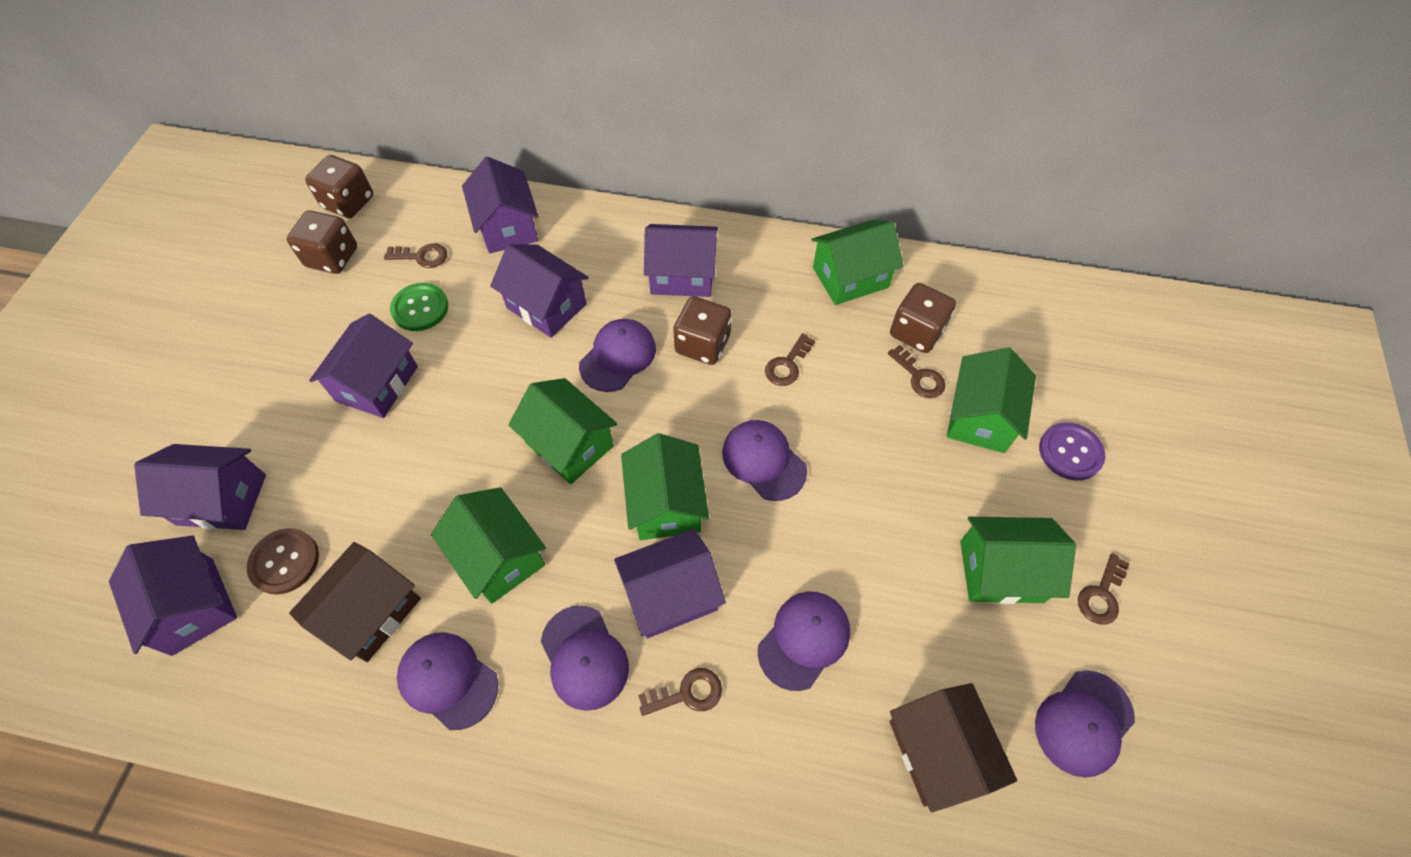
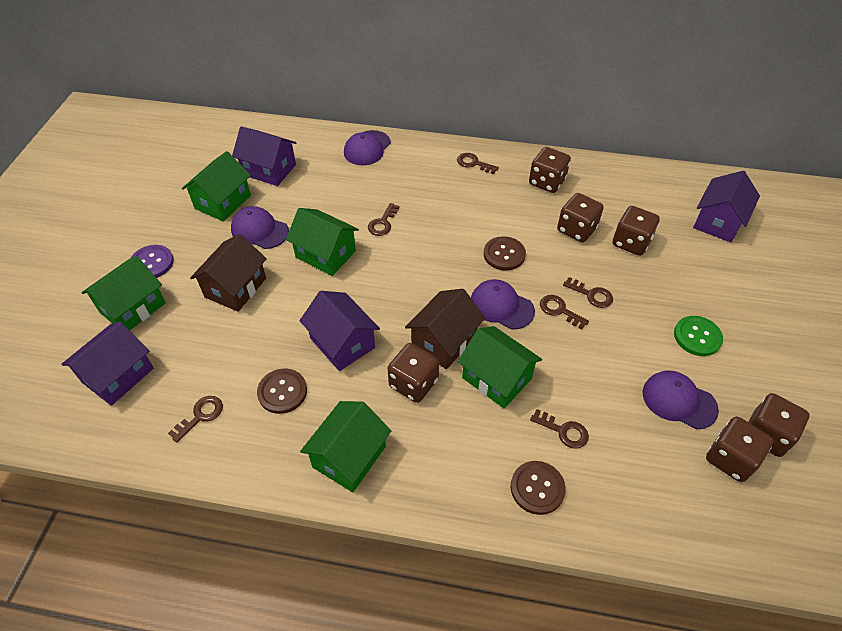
brown button: [247,528,319,595] = 1 -> [257,368,307,414] [484,236,526,271] [511,461,566,515] = 3
brown dice: [287,210,357,274] [305,155,373,218] [673,296,731,365] [890,283,956,353] = 4 -> [387,343,439,403] [529,147,571,193] [557,193,604,242] [613,206,660,256] [706,417,774,482] [749,393,810,457] = 6
brown key: [384,243,447,268] [638,668,722,716] [765,333,815,386] [888,345,946,398] [1078,553,1130,624] = 5 -> [168,396,223,443] [368,203,400,236] [457,153,499,174] [530,409,589,449] [540,295,589,329] [563,277,613,308] = 6
green house: [431,487,546,604] [508,378,618,484] [621,433,709,540] [811,220,904,305] [947,347,1036,453] [960,517,1076,604] = 6 -> [81,256,166,330] [182,151,251,222] [286,208,359,276] [300,401,391,492] [458,326,542,409] = 5
purple cap: [397,632,498,730] [541,605,629,711] [579,319,656,392] [722,420,807,501] [758,591,850,691] [1035,670,1135,778] = 6 -> [231,206,289,249] [344,130,391,166] [471,279,535,330] [643,370,719,429] = 4
purple house: [109,535,237,656] [134,444,266,530] [309,314,418,418] [462,157,539,253] [490,244,589,338] [614,529,726,638] [644,224,718,297] = 7 -> [62,322,154,406] [232,126,297,186] [300,291,380,371] [693,171,760,243] = 4

